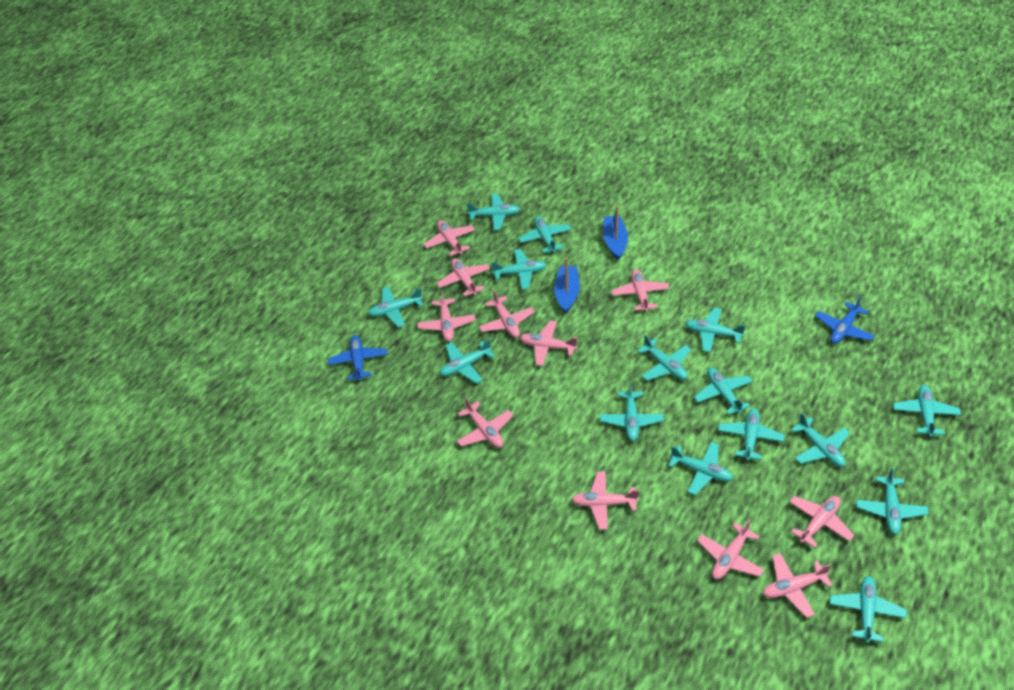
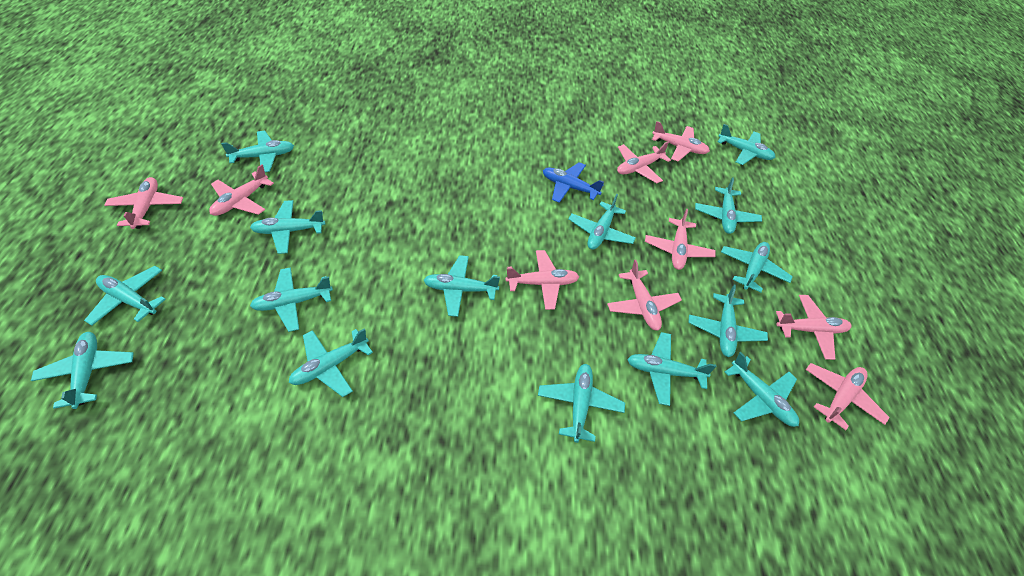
blue boat: [554,258,580,314] [603,205,628,260] = 2 -> none = 0
blue plane: [328,335,387,381] [815,296,875,344] = 2 -> [543,162,604,203] = 1
pink plane: [417,290,475,341] [423,220,475,256] [437,258,490,297] [457,397,513,448] [479,290,534,338] [520,320,578,366] [571,471,639,530] [611,270,669,312] [697,519,764,579] [763,553,833,618] [789,496,854,548] = 11 -> [104,177,183,229] [209,164,274,216] [506,250,579,310] [607,260,682,330] [617,142,671,183] [645,209,716,270] [652,121,710,161] [776,295,851,360] [806,363,890,430] = 9

